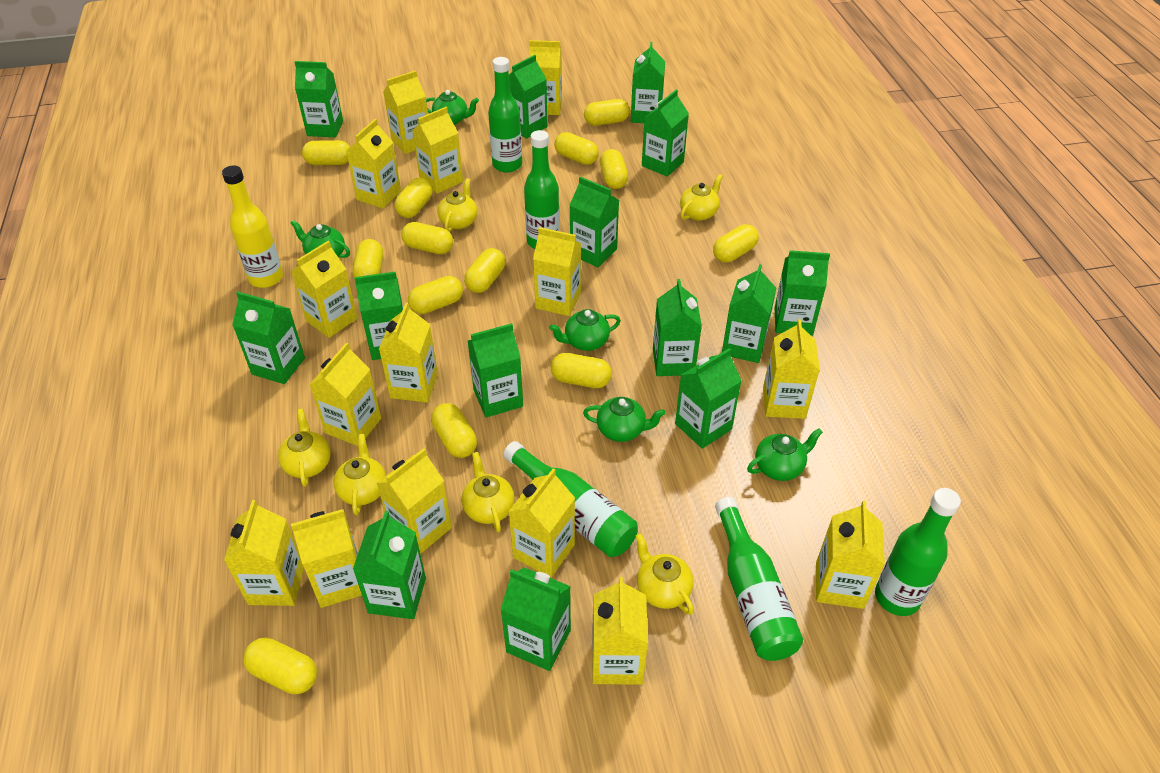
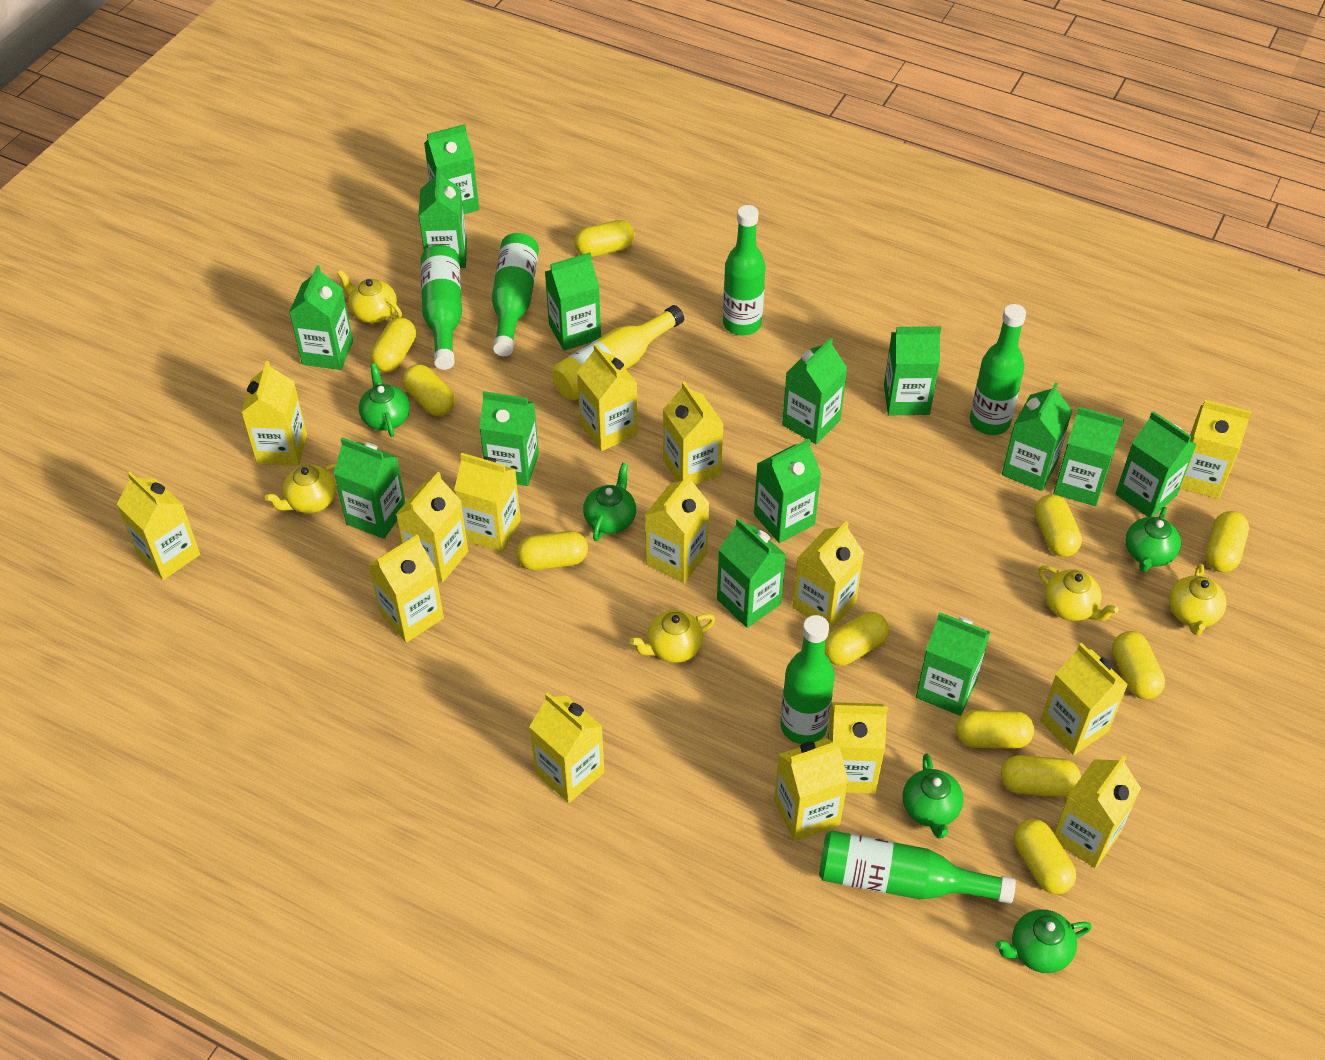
green bottle: [488,57,522,173] [503,441,638,557] [524,130,560,249] [715,497,803,661] [875,488,961,616] = 5 -> [421,245,462,370] [492,233,539,356] [723,205,765,336] [780,615,835,744] [819,830,1016,904] [970,304,1026,435] = 6
yellow capsule: [243,638,317,694] [302,140,350,165] [353,239,383,277] [395,177,433,218] [401,222,453,254] [408,276,463,314] [431,403,477,458] [464,248,505,293] [551,353,612,388] [554,132,599,165] [584,99,630,126] [600,149,628,189] [713,224,759,263] = 13 -> [371,317,416,372] [403,364,455,416] [517,531,588,570] [574,220,634,257] [825,612,889,666] [956,710,1034,749] [1001,755,1081,797] [1014,819,1076,894] [1035,494,1082,557] [1112,631,1165,700] [1205,511,1249,572] = 11
yellow teapot: [278,409,331,487] [334,434,386,515] [438,178,477,232] [462,452,515,532] [636,533,694,615] [680,174,723,221] = 6 -> [265,463,337,513] [337,270,402,323] [630,610,715,663] [1038,565,1119,621] [1169,563,1227,635] = 5

